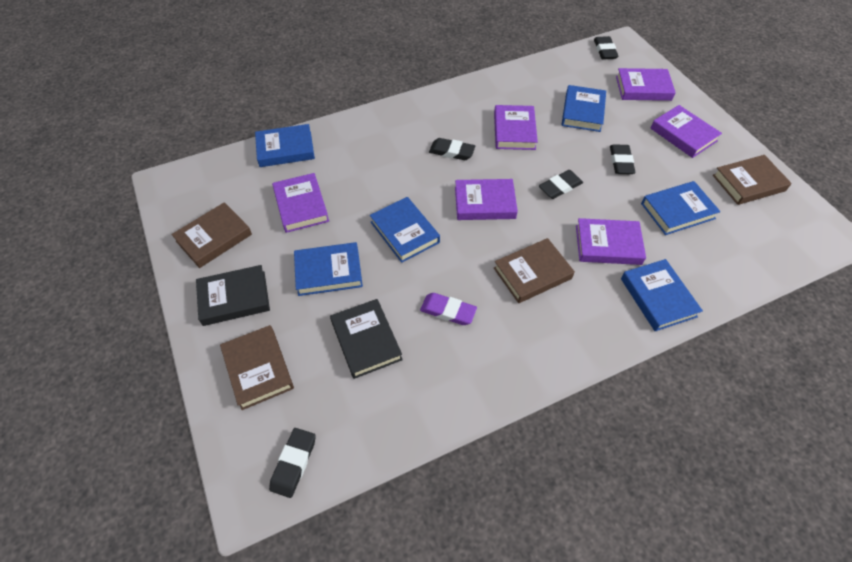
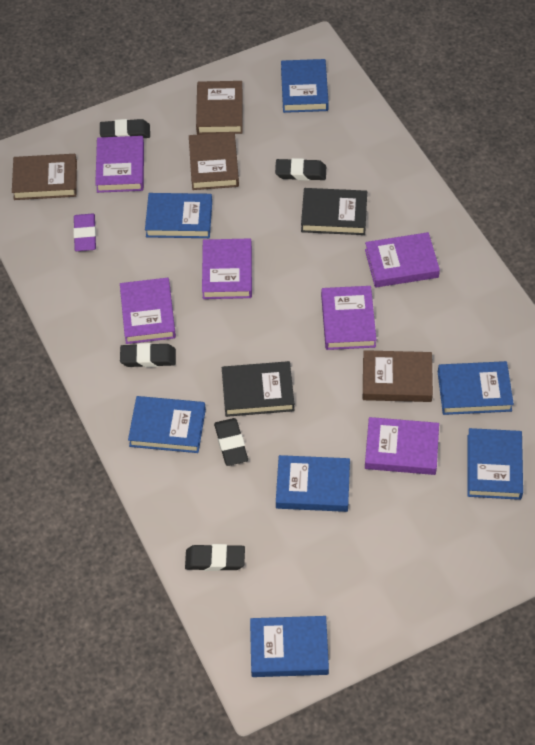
blue book: [255,124,315,167] [294,242,363,296] [370,197,440,263] [561,85,606,132] [621,259,703,331] [641,181,721,235] = 6 -> [128,396,206,453] [145,193,212,238] [250,616,329,677] [276,455,350,512] [281,59,329,113] [438,361,514,415] [467,428,523,500] = 7

